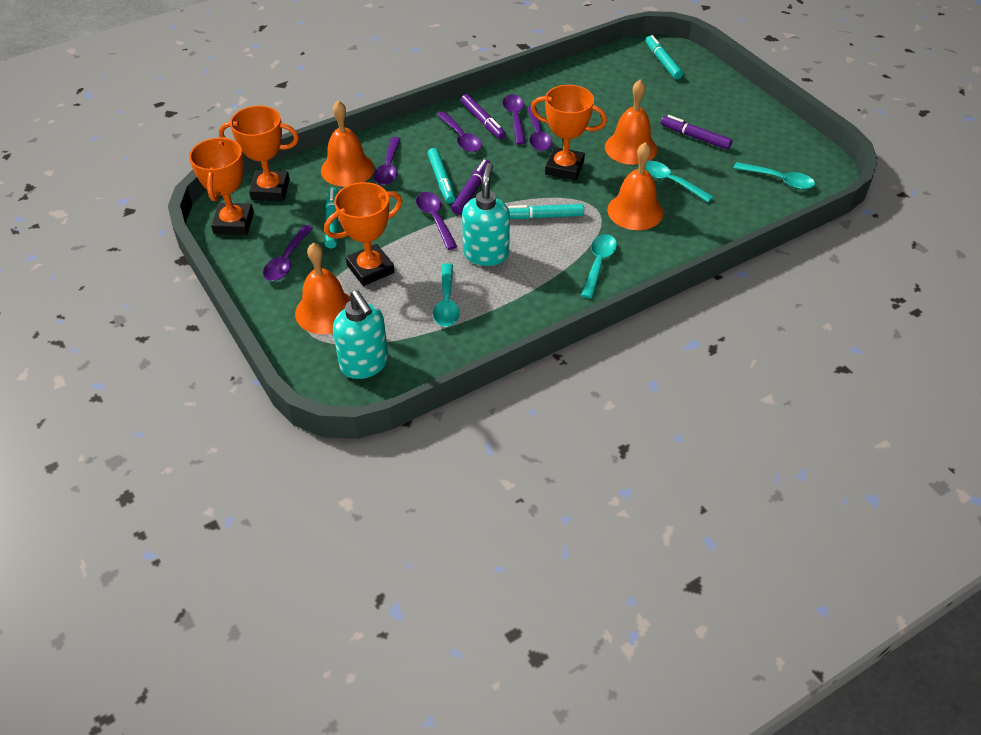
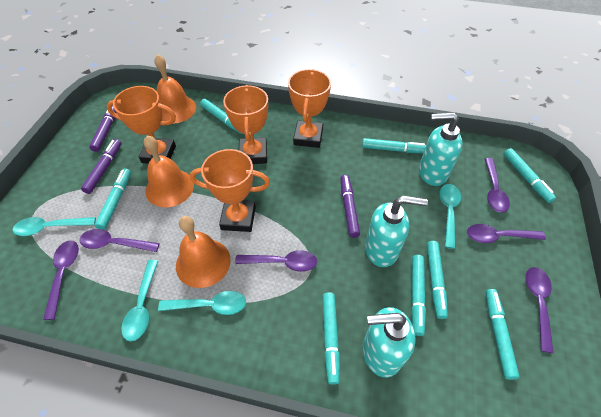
orange bell: [295,243,351,334] [321,101,374,187] [605,80,657,165] [607,142,663,230] = 4 -> [144,136,194,207] [154,54,196,124] [176,216,231,288] = 3
turquoise marker: [324,187,338,248] [428,148,456,204] [508,204,584,219] [645,35,683,79] = 4 -> [95,168,131,230] [200,99,242,134] [322,292,340,385] [362,138,426,153] [411,255,426,336] [427,241,448,319] [486,289,520,380] [504,148,556,203] = 8
turquoise soap dispenser: [333,290,388,379] [462,163,510,266] = 2 -> [363,307,416,378] [365,196,428,267] [419,112,463,186] = 3

